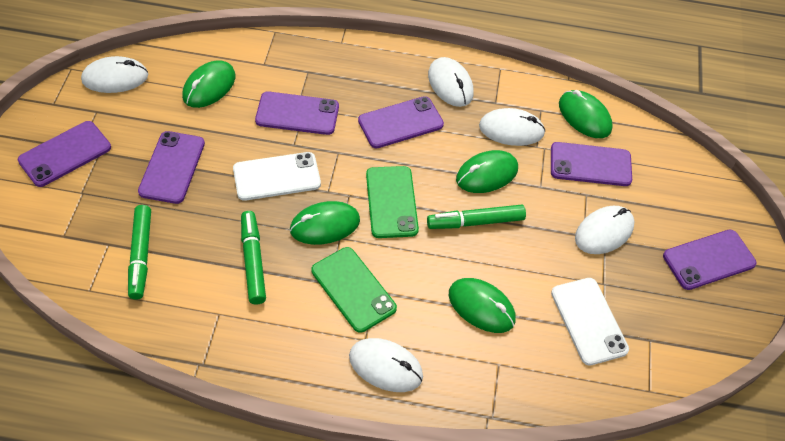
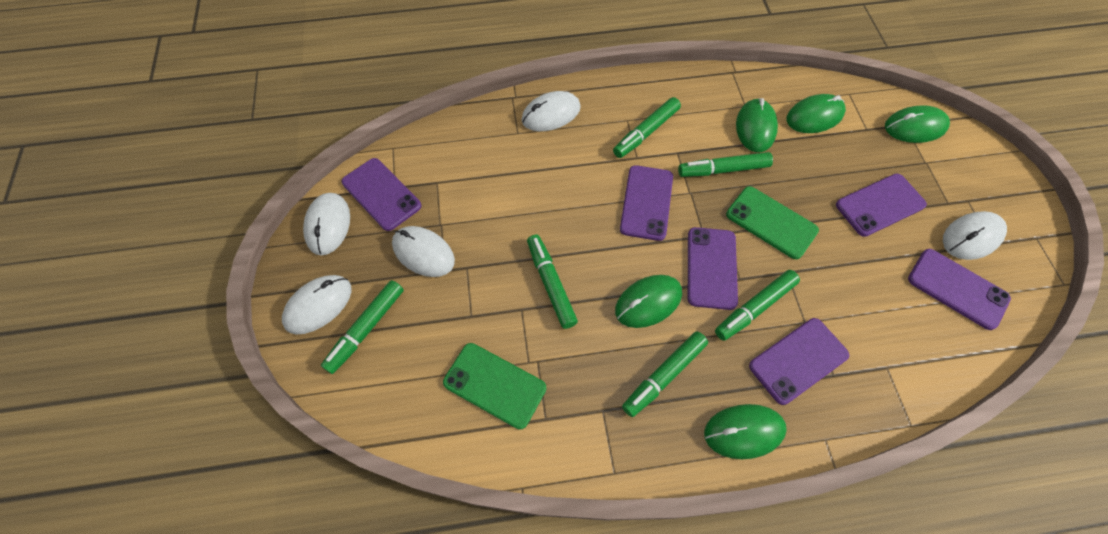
green marker: [128,205,151,300] [241,211,266,304] [427,205,526,229] = 3 -> [321,280,404,374] [527,235,578,329] [613,97,681,158] [622,331,708,417] [678,152,773,177] [715,270,800,341] = 6
white phone: [233,152,321,201] [551,278,629,366] = 2 -> none = 0

